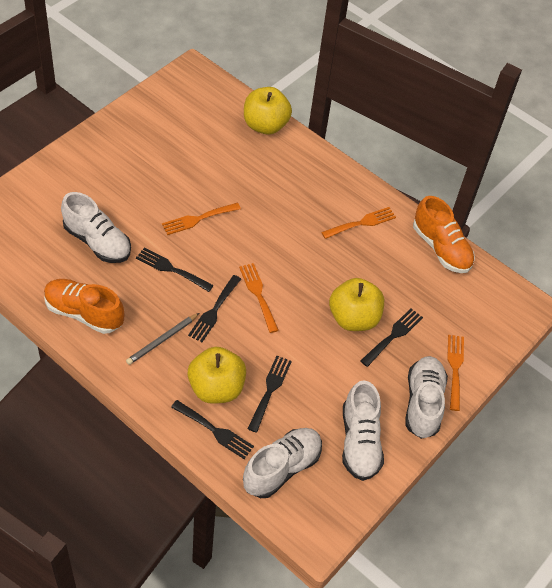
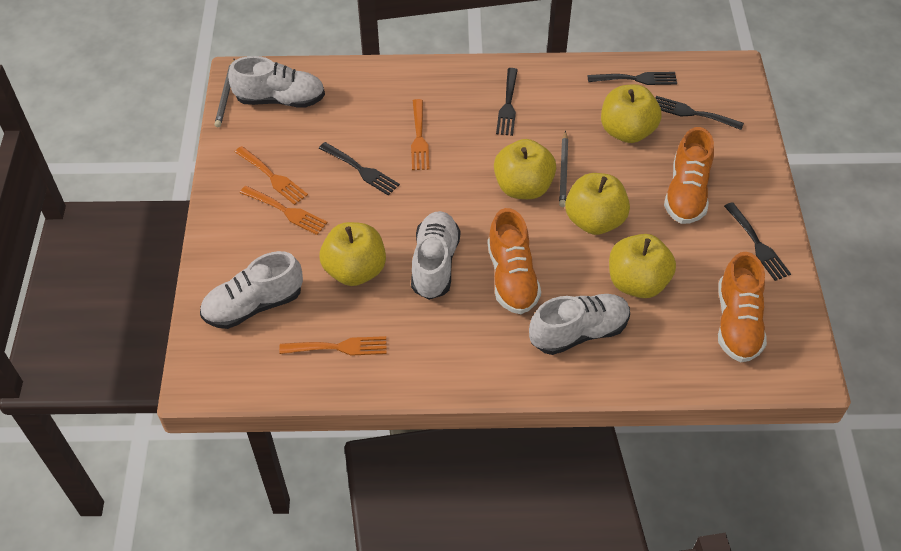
grey pencil: [126,313,199,365] = 1 -> [215,59,235,127] [559,131,568,207] = 2
orange shoe: [44,279,124,334] [413,196,475,273] = 2 -> [488,208,541,314] [664,127,714,224] [718,252,767,362] = 3
yellow apple: [188,347,246,404] [244,87,292,135] [329,278,384,331] = 3 -> [320,222,386,286] [494,139,556,199] [565,173,630,235] [601,84,662,143] [609,234,676,298] = 5

